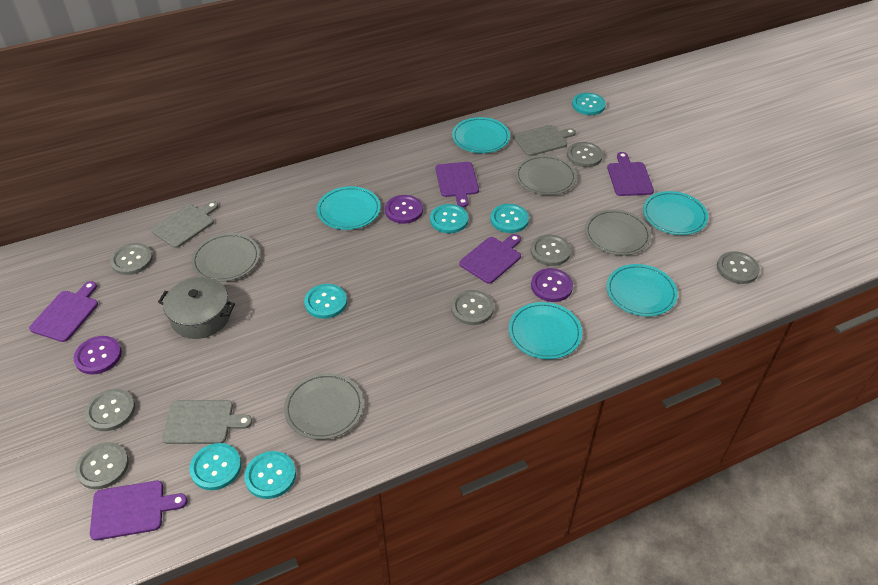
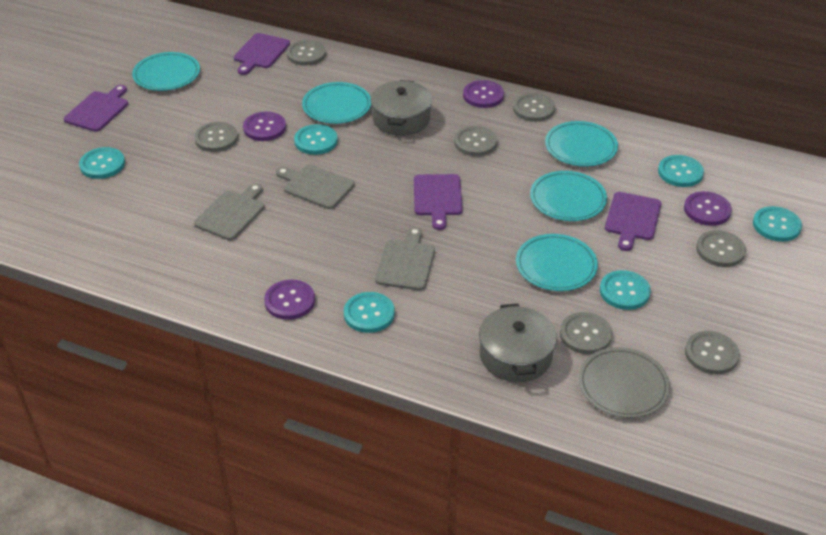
grey plate: [191,233,260,282] [284,373,364,440] [515,155,577,195] [585,209,651,255] = 4 -> [578,347,670,418] = 1
grey pot: [158,277,235,339] = 1 -> [370,80,432,136] [479,304,557,382] = 2
purple button: [74,336,122,375] [385,195,423,224] [531,268,573,302] = 3 -> [243,112,286,141] [264,279,315,320] [463,80,504,108] [684,191,732,226] = 4
purple cutting board: [29,281,98,342] [90,481,188,541] [435,162,479,207] [459,234,521,284] [607,152,654,196] = 5 -> [64,85,128,132] [234,33,290,75] [414,174,463,230] [605,192,662,251] = 4

